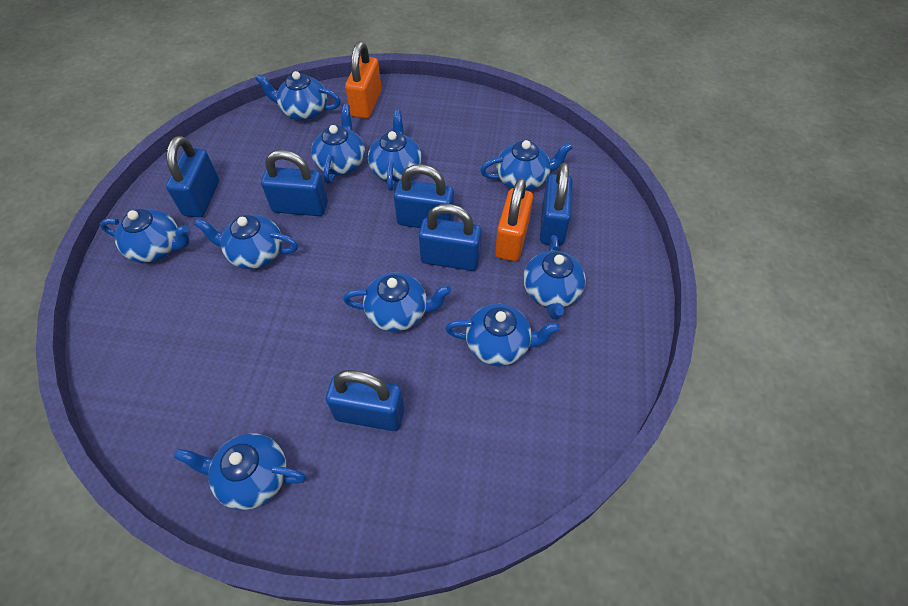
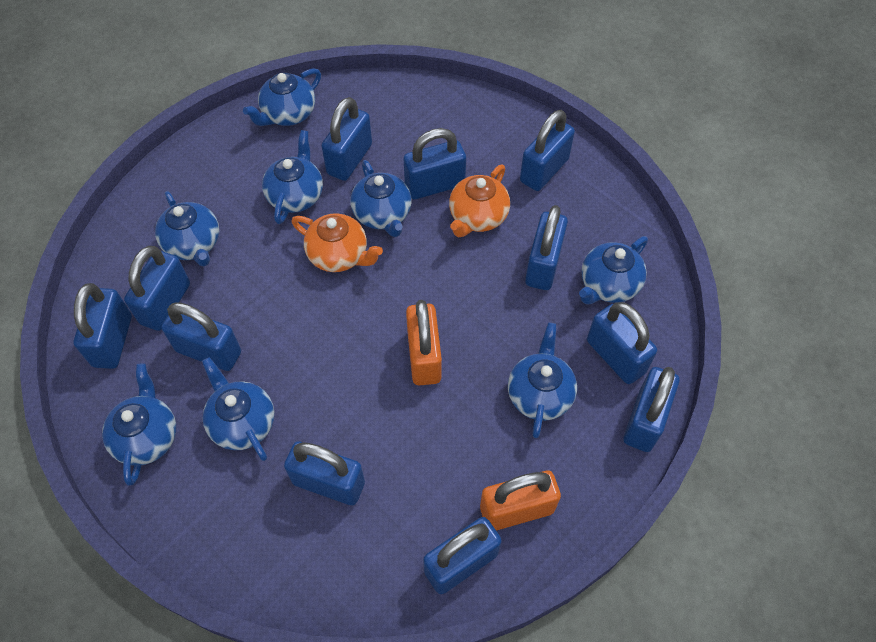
blue padlock: [166,136,219,217] [261,150,328,216] [326,370,404,431] [394,164,454,228] [419,204,482,271] [540,163,573,246] = 6 -> [74,283,132,369] [124,246,190,331] [162,303,241,371] [284,441,365,505] [322,97,372,181] [403,128,466,199] [423,517,502,594] [520,110,575,191] [525,205,568,290] [587,302,657,384] [624,367,679,452] = 11
blue teapot: [100,209,190,263] [174,433,307,510] [194,215,298,269] [256,71,341,121] [311,104,365,184] [343,272,451,332] [368,110,422,191] [445,304,560,366] [480,140,573,191] [523,235,586,320] = 10 -> [102,363,176,485] [155,191,219,266] [202,357,274,461] [243,68,321,126] [262,130,323,224] [351,160,412,237] [508,323,577,438] [579,236,648,304] = 8
orange teapot: none = 0 -> [292,213,383,272] [449,164,510,237] = 2

